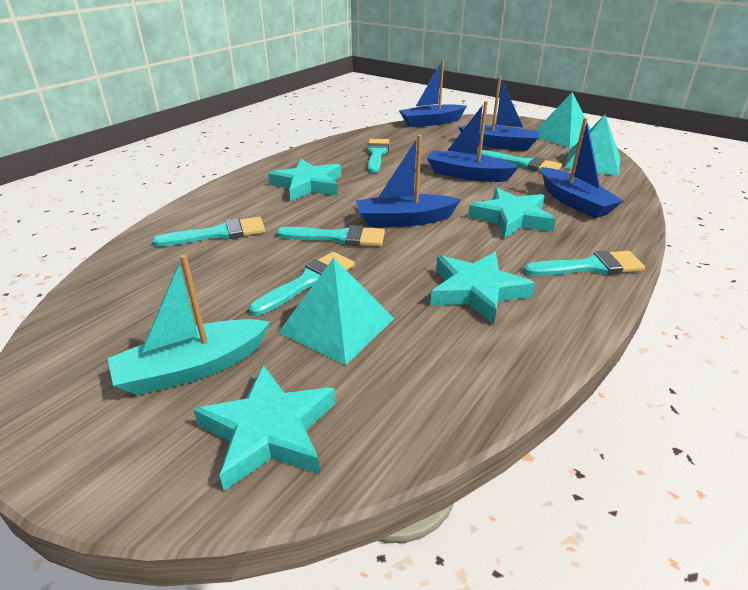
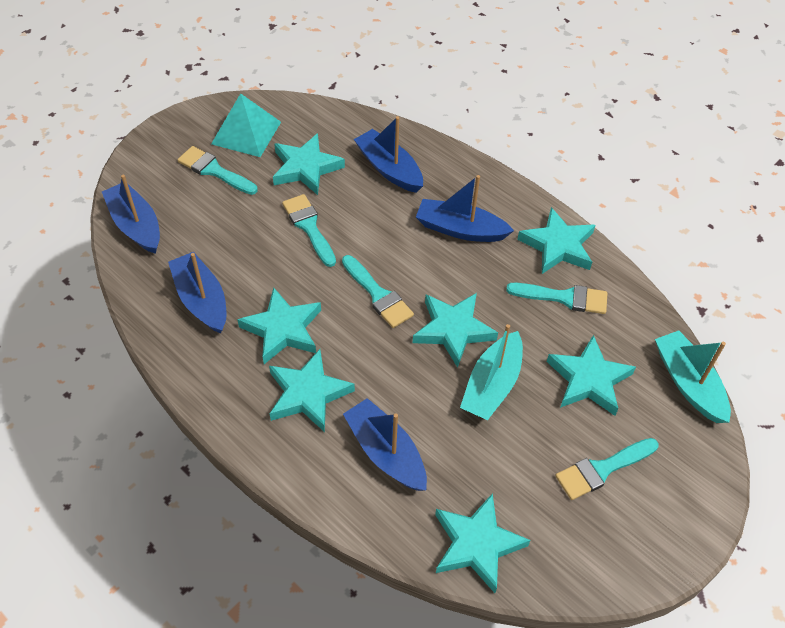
turquoise boat: [108,254,270,395] = 1 -> [460,324,523,420] [655,331,731,423] = 2
turquoise brush: [153,217,265,246] [249,252,355,316] [277,225,385,246] [366,139,389,173] [481,150,562,171] [524,251,645,276] = 6 -> [177,146,258,195] [282,194,336,267] [342,255,414,328] [506,283,607,314] [555,438,659,500] = 5
turquoise pyramid: [278,258,394,365] [536,92,591,148] [564,115,620,176] = 3 -> [211,93,281,157] = 1
turquoise star: [194,365,335,491] [268,159,341,201] [430,252,535,325] [468,187,556,239] = 4 -> [237,287,321,364] [269,349,355,432] [273,133,345,195] [413,293,498,368] [435,493,531,593] [517,207,595,274] [547,335,636,416] = 7

